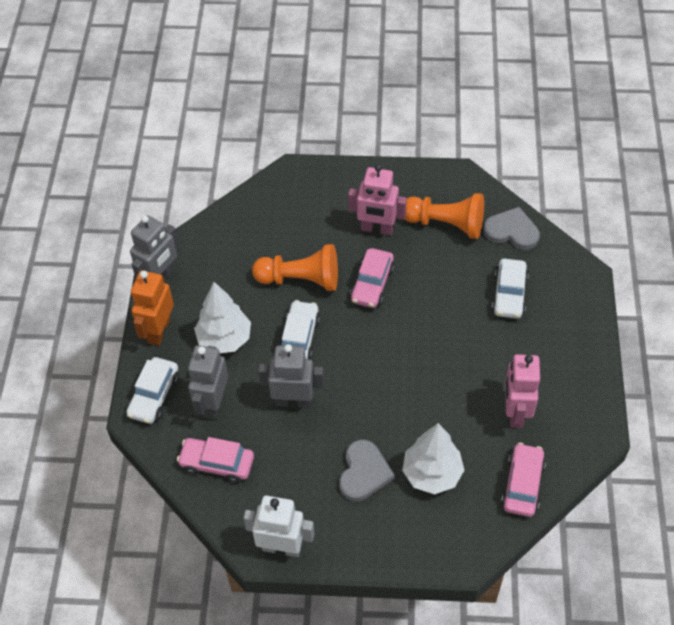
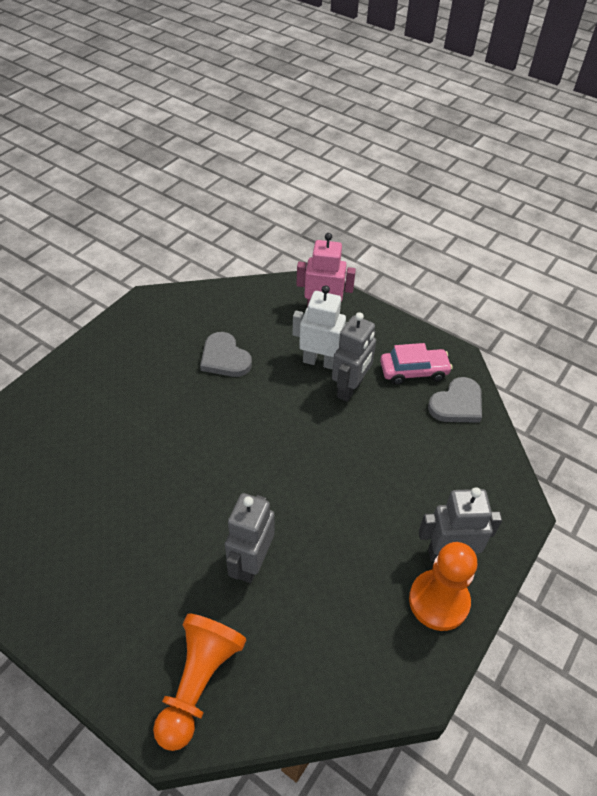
orange robot: [131,270,174,346] = 1 -> none = 0
pink car: [177,437,254,483] [350,248,395,308] [501,443,546,517] = 3 -> [380,343,453,385] = 1
pink robot: [348,164,407,235] [505,354,540,428] = 2 -> [297,233,356,308] = 1
white car: [126,357,179,424] [279,300,320,359] [491,259,529,319] = 3 -> none = 0
white tree: [194,282,251,353] [402,423,464,494] = 2 -> none = 0

